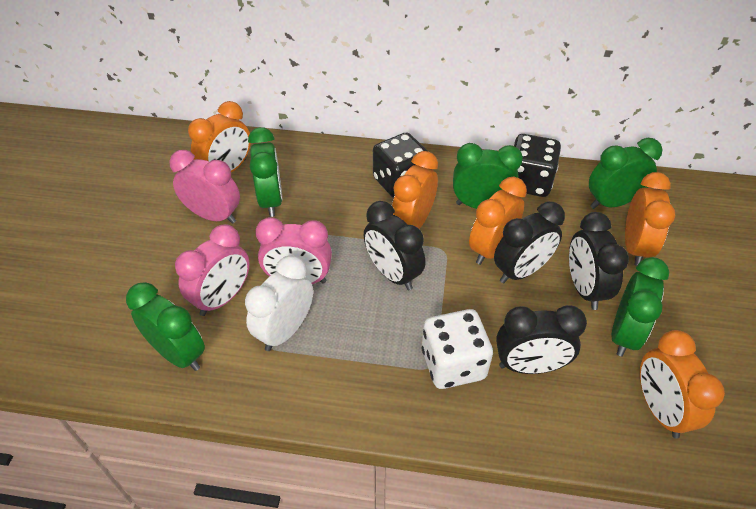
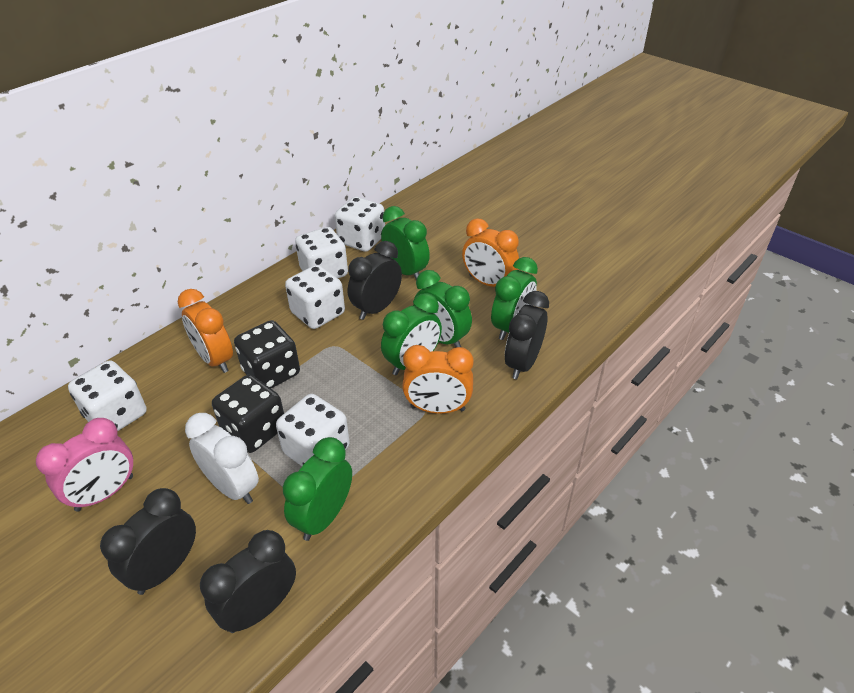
orange clock: [188,101,251,172] [392,151,438,229] [469,177,527,265] [625,172,676,266] [640,330,725,439] = 5 -> [178,289,233,373] [402,345,474,414] [462,218,519,287] = 3
pink clock: [169,150,240,224] [175,224,250,316] [255,217,332,284] = 3 -> [36,418,133,512] = 1
white dice: [422,309,493,389] = 1 -> [68,360,147,431] [276,394,350,466] [285,265,345,329] [295,227,348,278] [335,197,385,252] = 5

